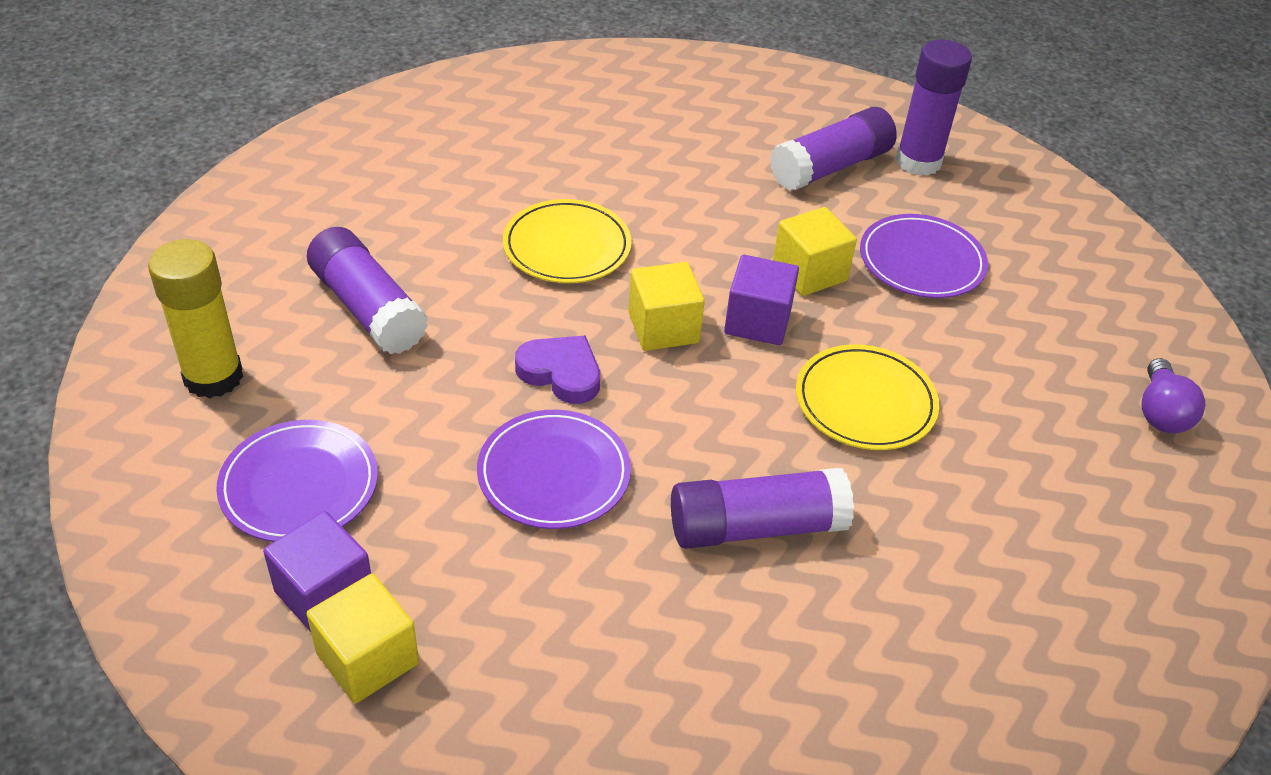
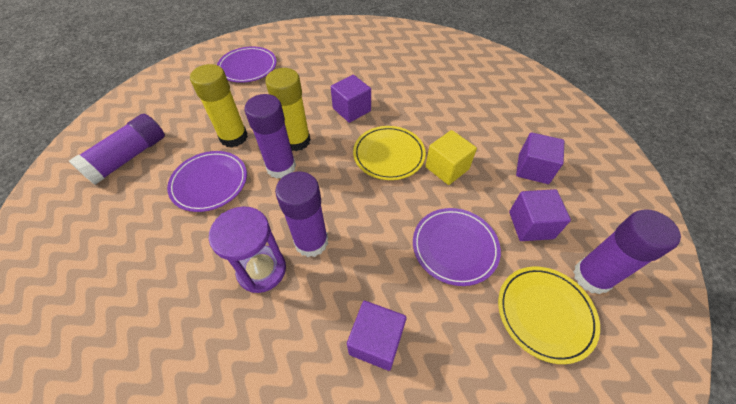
purple cube: [263,511,371,632] [724,255,799,345] = 2 -> [331,75,371,123] [347,301,407,371] [509,189,571,241] [516,132,564,184] = 4
purple heart: [515,335,600,404] = 1 -> none = 0
purple hourglass: none = 0 -> [209,206,286,293] = 1
purple light bulb: [1141,358,1205,433] = 1 -> none = 0
yellow cube: [307,574,419,703] [628,262,705,351] [773,207,857,296] = 3 -> [425,130,477,185] = 1
yellow glue stick: [148,239,243,399] = 1 -> [190,64,248,147] [265,68,311,151] = 2

